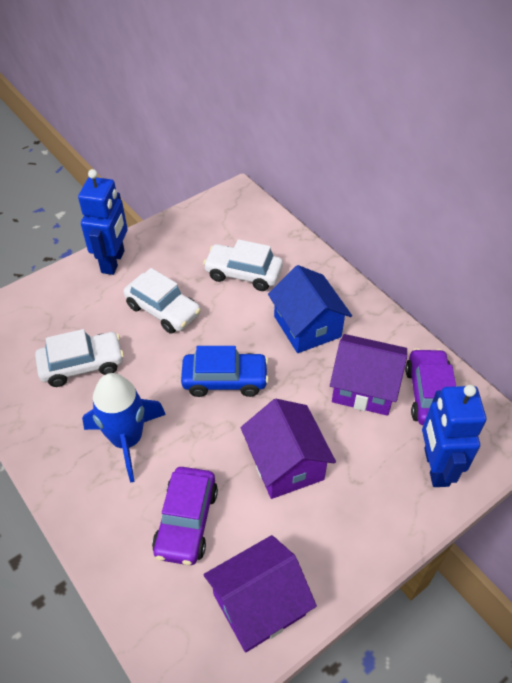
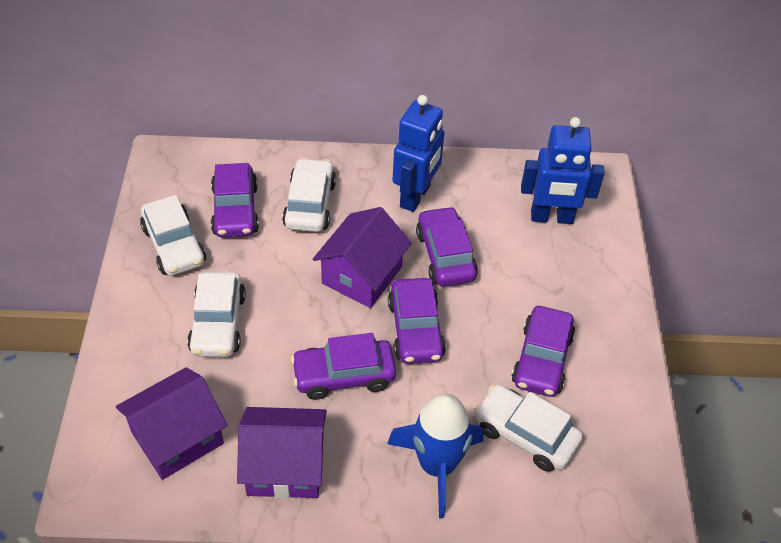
blue car: [181,346,269,397] = 1 -> none = 0
blue house: [268,265,352,353] = 1 -> none = 0
purple car: [152,467,218,565] [405,348,456,425] = 2 -> [211,163,259,237] [291,333,396,400] [388,278,446,364] [416,206,478,286] [512,306,575,397] = 5
white car: [35,329,124,387] [124,268,201,334] [203,239,283,291] = 3 -> [140,195,206,276] [187,272,246,357] [282,158,336,232] [474,384,583,472] = 4

